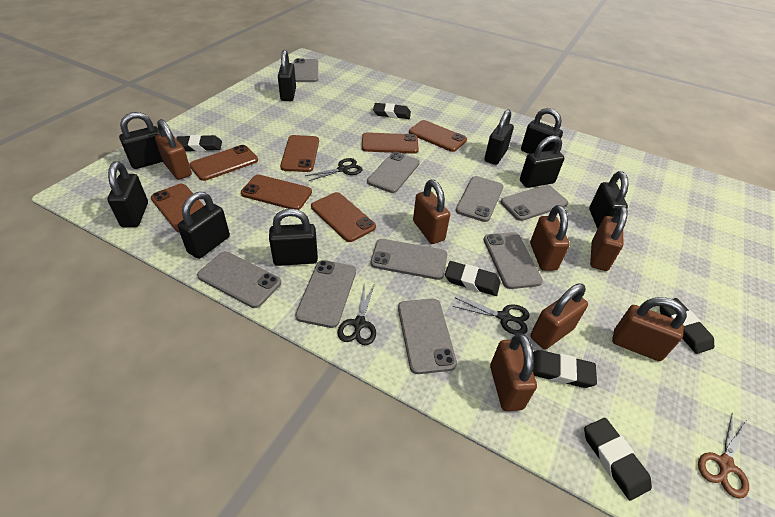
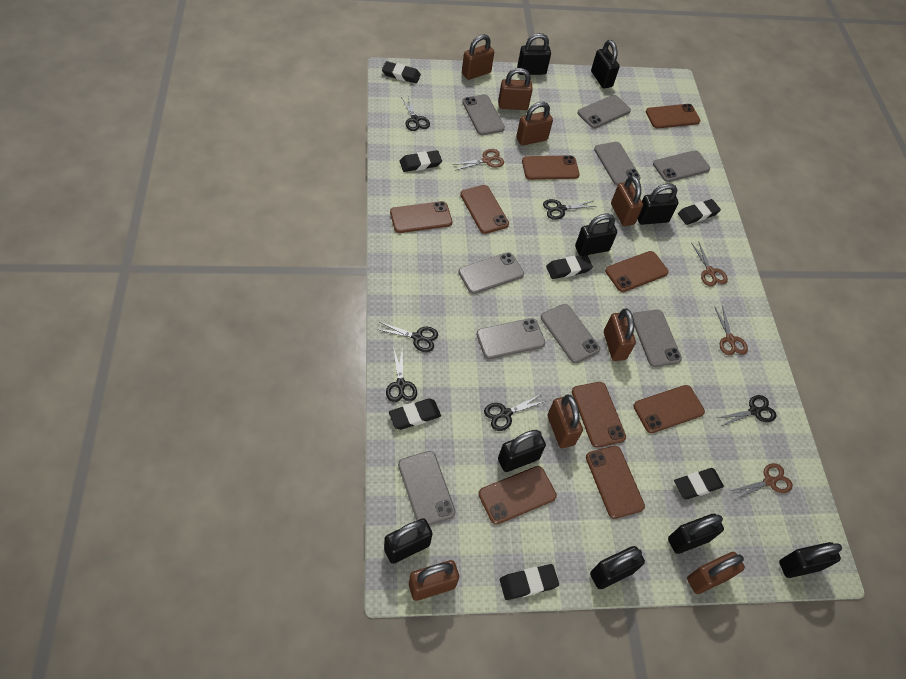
black eraser: [176,135,222,152] [373,103,411,119] [445,261,500,296] [533,350,597,388] [584,418,652,501] [660,298,714,354] = 6 -> [382,61,421,84] [389,398,441,430] [400,150,442,172] [500,564,559,600] [546,254,593,279] [674,468,724,500] [678,199,721,225] = 7
black scissors: [305,158,362,181] [337,283,376,345] [452,298,530,335] = 3 -> [376,322,438,352] [386,347,417,402] [401,96,430,131] [484,394,546,431] [543,199,595,220] [718,395,776,426] = 6
brown padlock: [155,119,192,180] [413,180,450,244] [490,333,537,411] [530,205,570,271] [530,283,588,349] [590,206,628,271] [612,297,687,361] = 7 -> [409,560,459,601] [462,34,494,80] [498,68,533,110] [516,102,553,146] [547,394,583,448] [604,309,636,361] [611,175,643,226] [687,552,745,594] = 8
brown phone: [151,184,204,233] [189,145,258,181] [241,175,312,210] [280,135,319,172] [311,192,376,242] [362,132,419,154] [409,120,467,152] = 7 -> [390,201,452,233] [460,185,509,234] [479,466,557,525] [522,155,580,180] [572,382,626,448] [586,446,645,519] [605,251,669,292] [633,385,705,433] [646,104,701,129] = 9
brown scissors: [698,413,749,498] = 1 -> [452,149,504,171] [692,241,728,286] [714,305,748,355] [731,463,793,500] = 4

